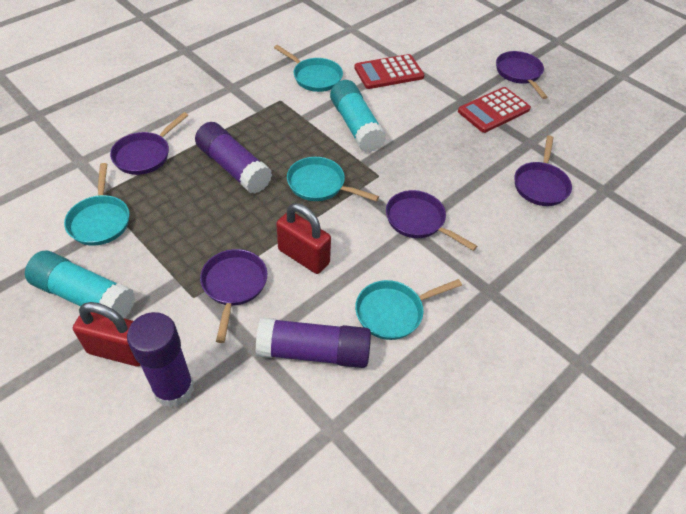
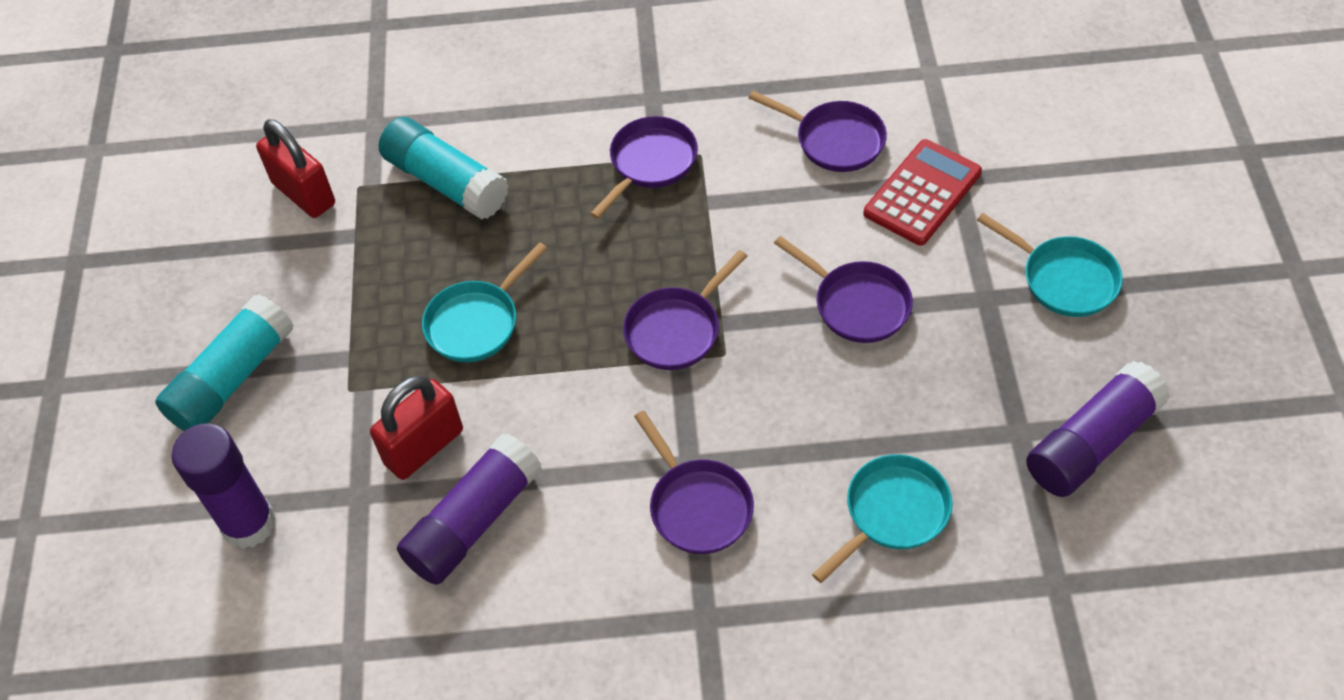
red calculator: [354,54,424,89] [458,87,531,133] = 2 -> [864,139,982,246] = 1
turquoise pan: [64,163,129,246] [274,45,343,92] [287,157,379,202] [355,279,462,340] = 4 -> [422,242,547,362] [812,454,953,583] [977,213,1123,317] = 3

